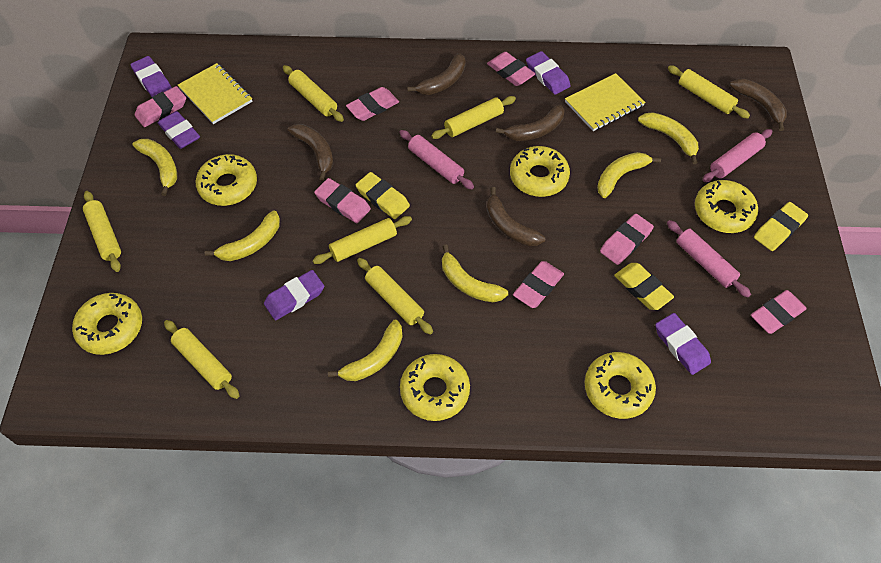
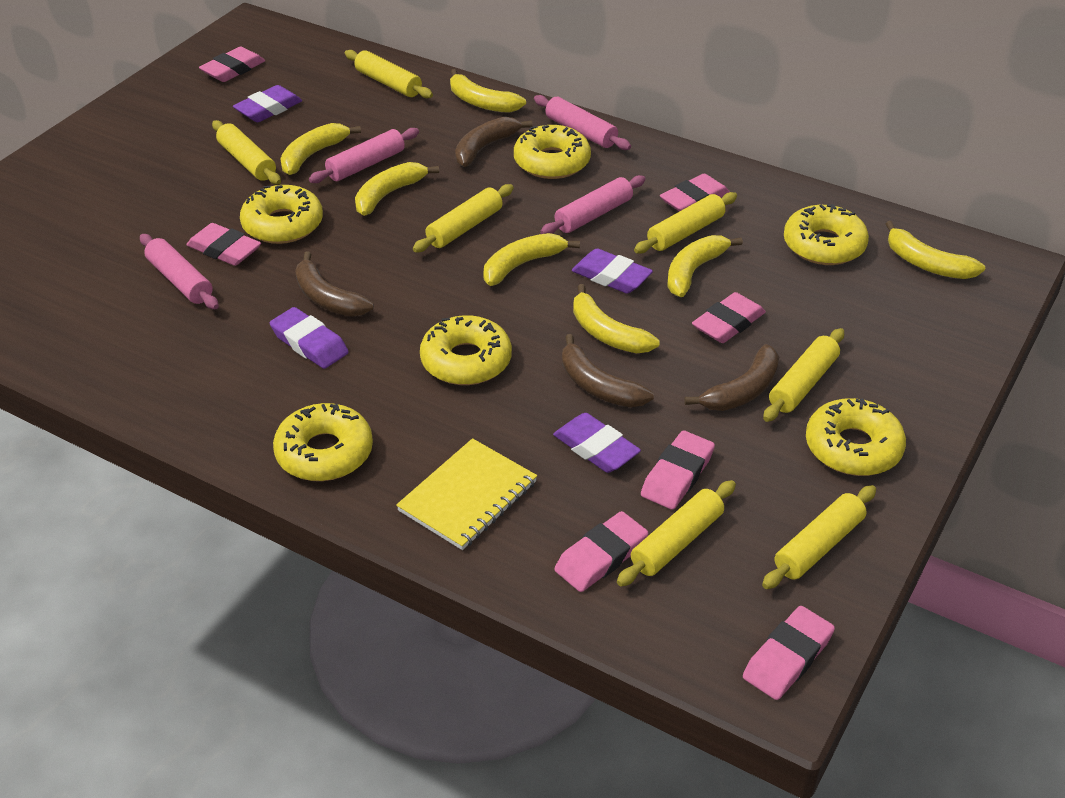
brown banana: [288,124,333,181] [407,53,466,95] [487,187,545,246] [496,104,564,141] [729,79,787,131] = 5 -> [295,251,374,316] [455,117,533,167] [562,334,654,407] [684,344,779,411] = 4
pink rolling pin: [399,130,474,189] [667,220,751,297] [703,129,772,182] = 3 -> [140,234,219,309] [309,128,419,183] [534,95,631,150] [540,175,646,234] = 4
purple eraser: [131,56,172,97] [158,111,200,149] [264,270,324,320] [526,51,571,95] [655,313,711,375] = 5 -> [233,85,302,122] [270,307,349,369] [553,413,641,473] [572,248,653,294] = 4
yellow banana: [132,139,177,196] [205,210,280,261] [328,320,403,381] [442,244,509,302] [597,152,661,198] [638,112,699,164] = 6 -> [280,123,361,175] [355,162,439,216] [450,69,526,113] [483,233,580,286] [573,284,660,353] [667,235,743,297] [886,221,985,279] = 7
yellow eraser: [356,172,410,219] [614,263,674,310] [754,202,808,251] = 3 -> none = 0
yellow notebook: [178,63,253,124] [565,73,645,131] = 2 -> [396,438,537,550] = 1

